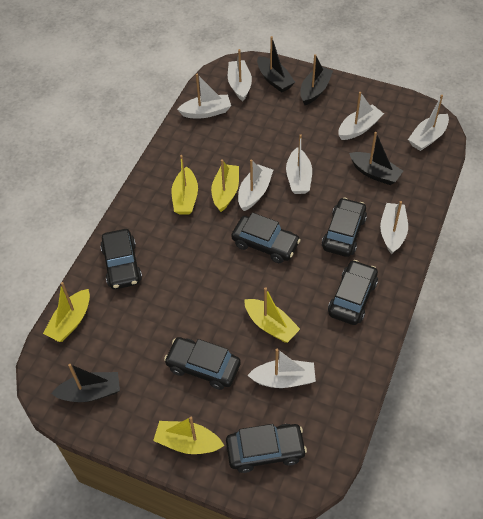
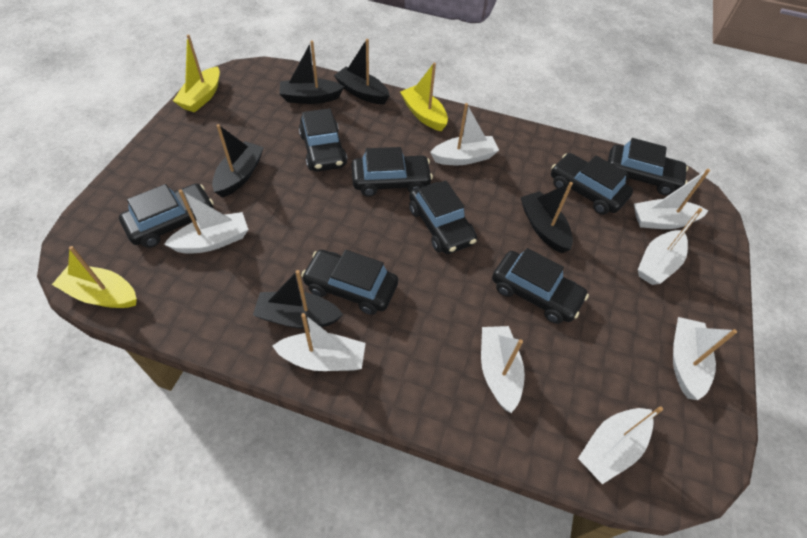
black boat: [51,364,120,402] [257,36,295,92] [300,54,333,105] [349,132,403,185] = 4 -> [212,124,264,198] [253,270,343,329] [279,41,344,104] [334,39,390,104] [521,182,573,253] = 5
black car: [100,229,142,289] [164,337,241,390] [226,424,307,473] [231,212,301,263] [322,198,367,257] [328,260,378,325] = 6 -> [119,183,214,248] [299,108,347,172] [301,250,398,315] [351,147,433,197] [409,181,477,254] [492,248,589,324] [551,153,633,215] [608,138,688,195] = 8
yellow boat: [43,282,90,342] [153,417,224,454] [172,155,198,214] [211,159,239,212] [244,287,300,343] = 5 -> [52,246,137,308] [173,34,220,112] [400,63,448,131] = 3

